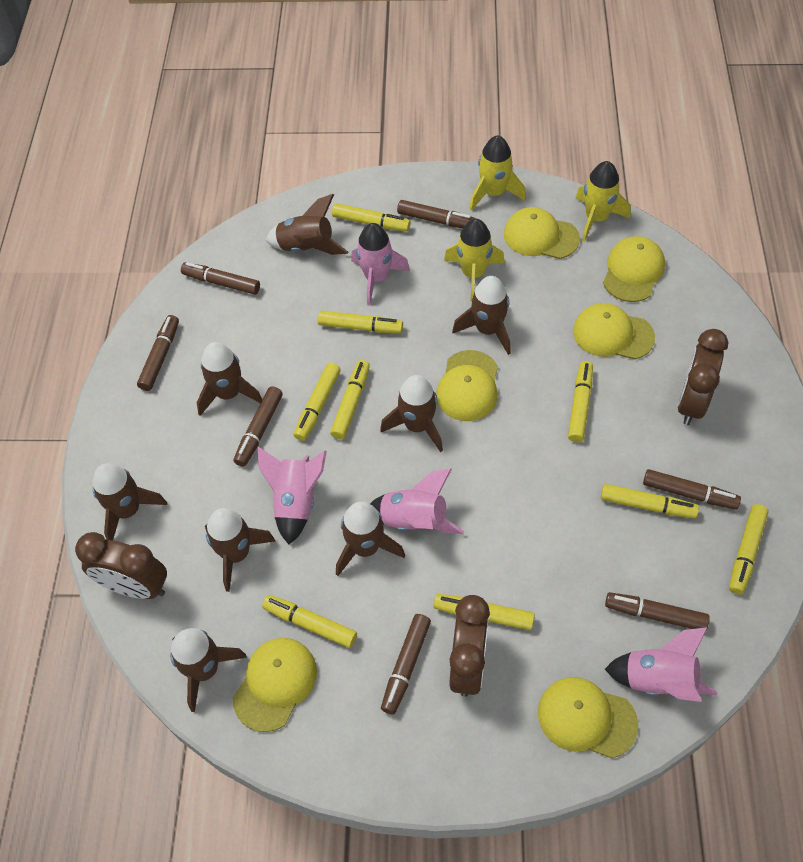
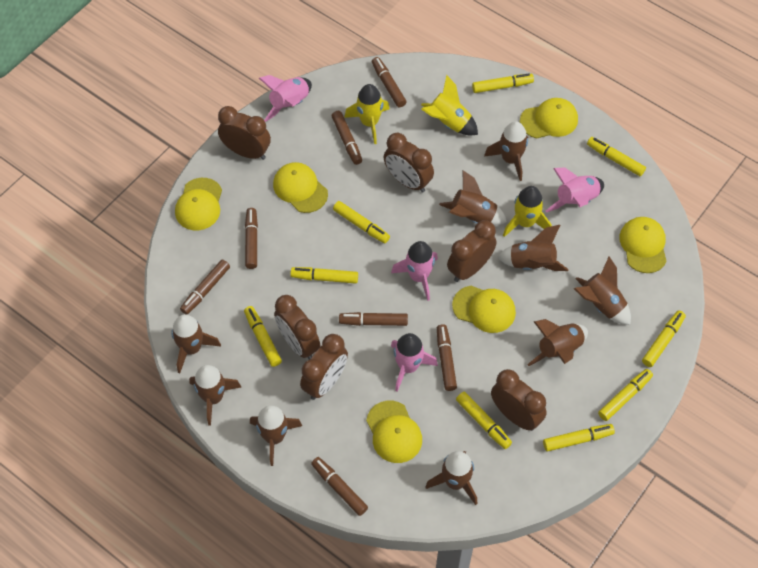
brown clock: [75,532,167,599] [449,595,490,697] [678,329,728,425] = 3 -> [218,106,271,160] [274,295,320,360] [300,334,348,400] [384,133,434,193] [447,220,497,282] [491,369,547,431] = 6
brown rocket: [93,463,167,541] [170,628,247,712] [197,342,262,416] [205,508,275,592] [266,194,348,255] [336,502,405,576] [380,375,443,452] [452,276,511,355] = 8 -> [171,315,221,373] [189,365,241,426] [250,406,302,466] [425,451,477,505] [439,170,507,225] [484,121,528,181] [498,225,569,271] [527,319,588,366] [574,256,631,325] = 9

